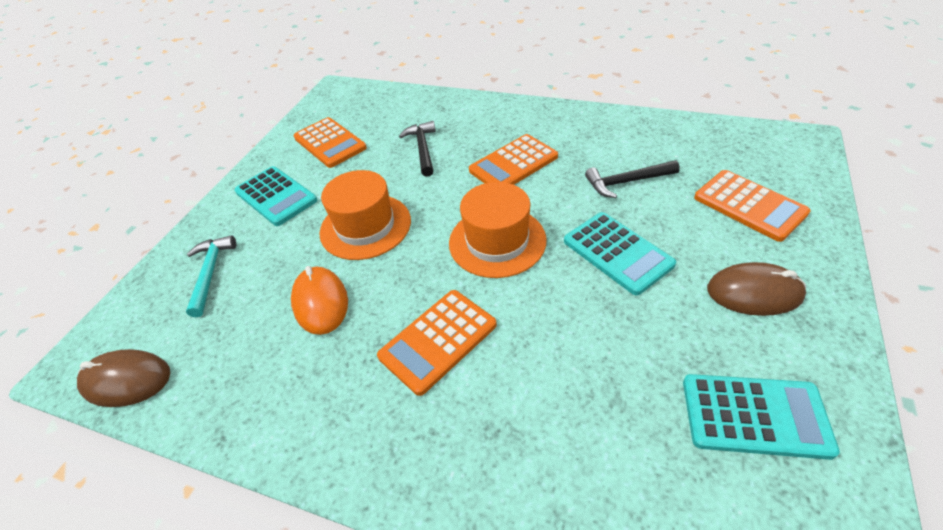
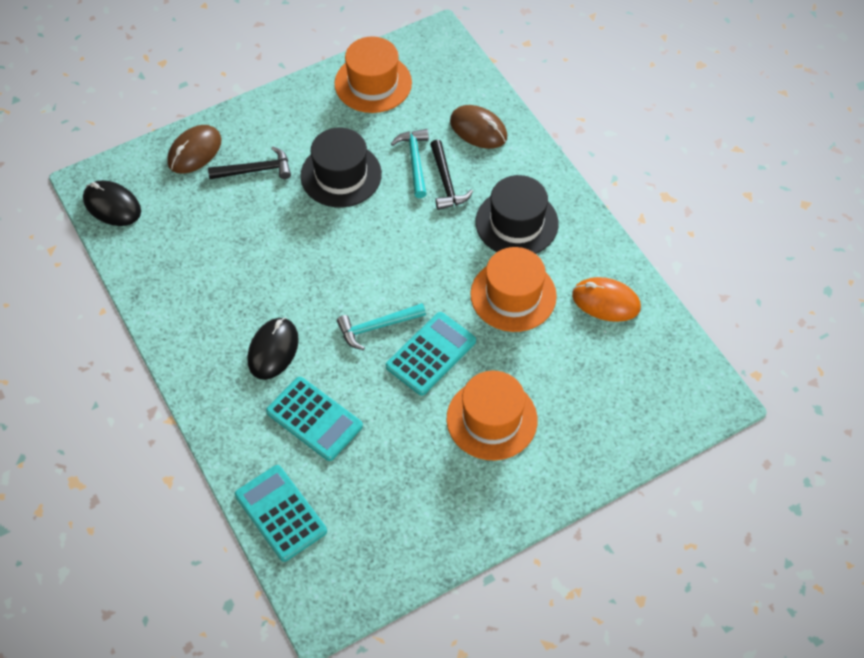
black hat: none = 0 -> [300,128,382,208] [476,175,559,254] = 2
black mouse: none = 0 -> [83,180,141,226] [247,318,299,380] = 2
orange calculator: [294,117,367,168] [377,290,497,396] [469,134,558,185] [694,170,811,242] = 4 -> none = 0
orange hat: [319,170,411,260] [449,182,547,278] = 2 -> [334,36,412,113] [447,371,538,460] [470,247,557,332] = 3
turquoise hammer: [186,235,236,317] = 1 -> [337,303,426,350] [391,129,429,198] = 2

